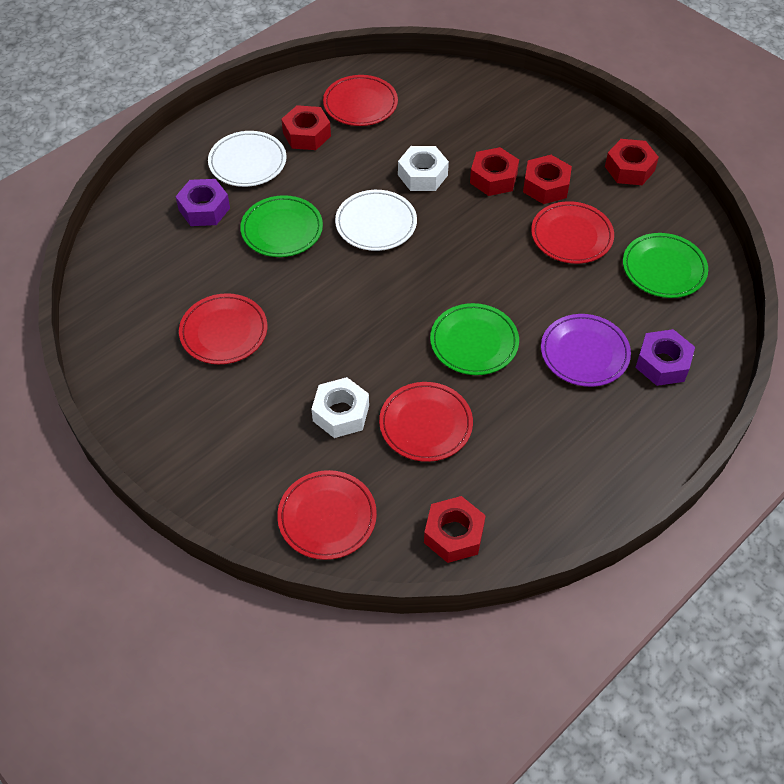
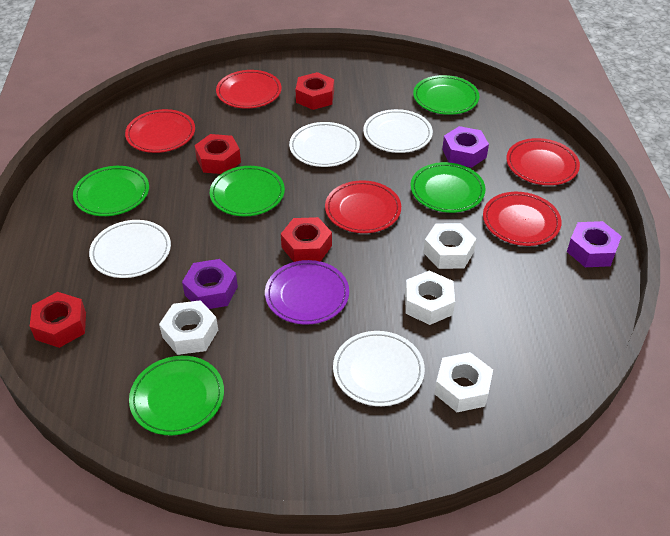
green plate: [240,195,323,257] [430,303,519,375] [623,233,708,298] = 3 -> [73,166,149,216] [129,356,224,435] [210,166,285,216] [411,162,486,213] [413,75,479,115] = 5
purple nut: [175,179,230,226] [635,329,695,386] = 2 -> [182,259,238,309] [442,126,489,168] [567,221,622,267] = 3
red nut: [281,105,331,150] [424,496,486,563] [470,147,519,196] [523,155,572,204] [605,139,659,185] = 5 -> [30,292,86,348] [194,134,241,174] [281,217,332,262] [295,72,334,110] = 4
white nut: [311,377,369,438] [398,146,449,191] = 2 -> [159,300,218,355] [405,270,455,325] [423,223,477,269] [434,352,493,412] = 4
white plate: [208,131,286,187] [335,190,417,251] = 2 -> [89,220,171,278] [289,122,360,167] [333,331,425,406] [363,109,433,153] = 4

